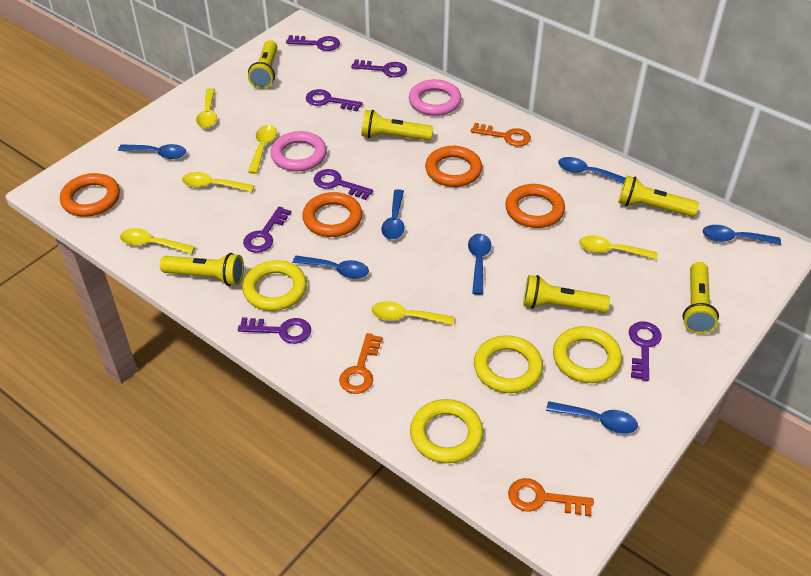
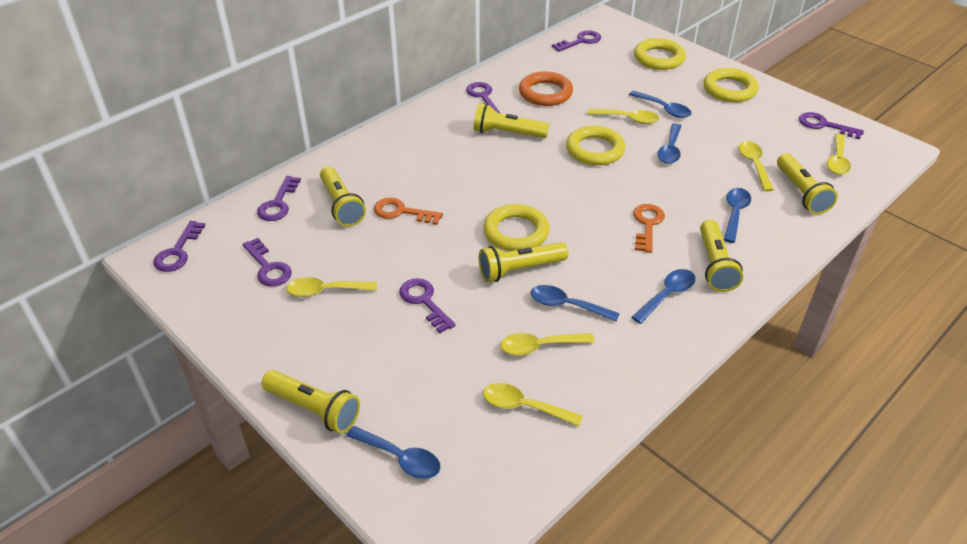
blue spoon: [118,144,186,159] [292,256,369,279] [382,189,405,240] [468,234,491,295] [546,401,638,434] [558,157,625,184] [703,225,781,245] = 7 -> [346,426,440,479] [531,285,620,322] [629,91,692,118] [631,269,695,324] [657,123,681,164] [724,188,751,243] = 6
orange key: [339,333,383,394] [471,123,531,146] [508,478,594,516] = 3 -> [374,198,443,225] [633,204,665,253] = 2
orange ring: [60,173,120,217] [302,192,363,237] [425,146,482,187] [505,184,565,228] = 4 -> [519,71,573,106] = 1
pink ring: [270,131,327,171] [409,79,462,116] = 2 -> none = 0

